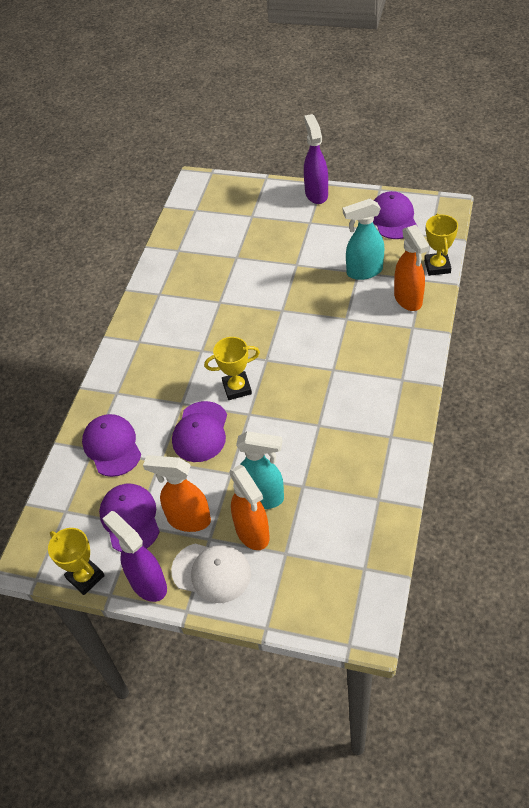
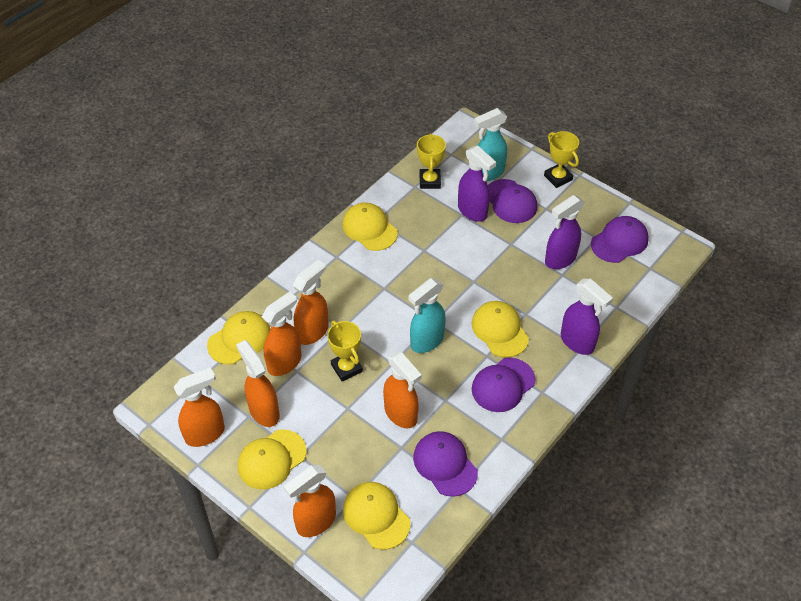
orange spray bottle: [143,455,211,532] [230,465,270,550] [394,225,430,311] = 3 -> [173,367,225,447] [236,340,280,427] [262,292,301,376] [284,465,336,537] [293,260,329,345] [383,351,422,428] = 6
purple spray bottle: [102,511,167,602] [304,114,328,204] = 2 -> [458,145,496,222] [545,195,585,269] [561,279,613,355] = 3
white cap: [171,543,251,603] = 1 -> none = 0
yellow cap: none = 0 -> [207,311,270,365] [238,429,306,490] [342,202,398,251] [343,482,410,549] [472,301,529,357] = 5

